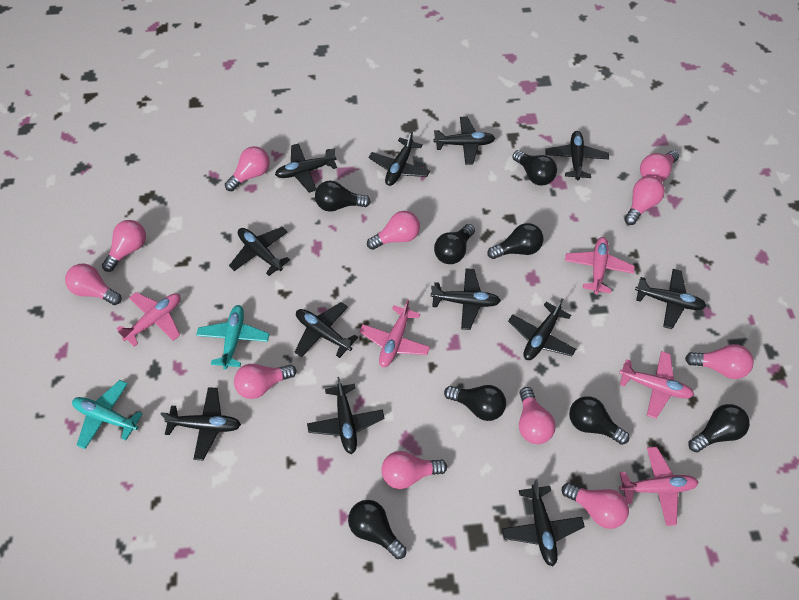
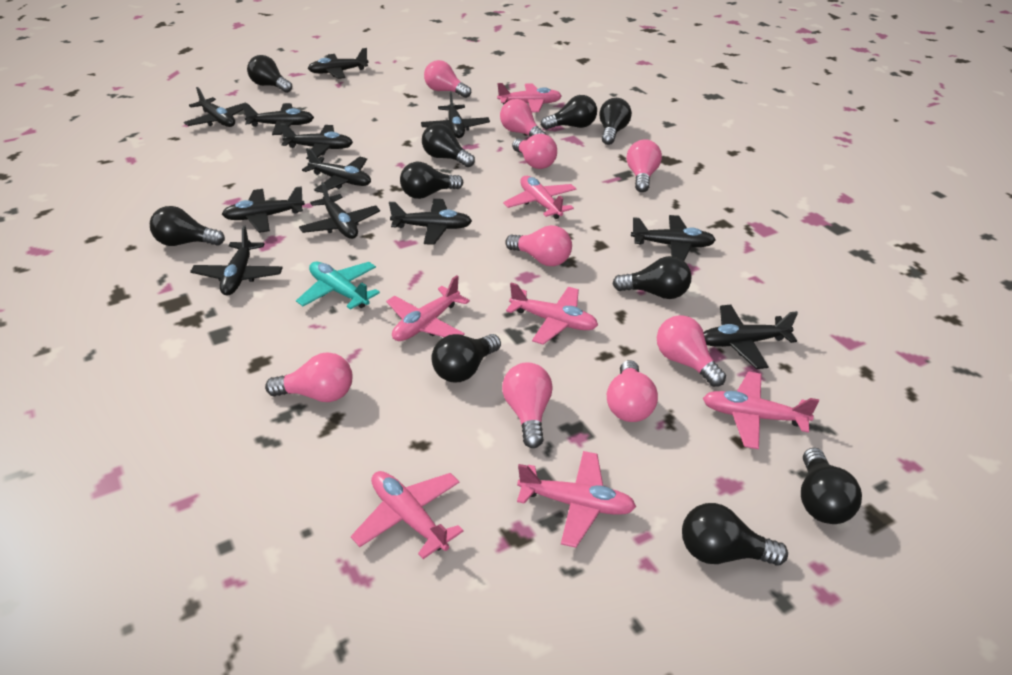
black light bulb: [315,181,371,212] [348,500,407,559] [434,224,475,264] [444,385,506,421] [487,223,543,259] [512,150,557,186] [569,396,629,445] [689,404,750,453] = 8 -> [150,206,225,246] [247,55,292,93] [400,162,463,199] [422,123,475,167] [431,334,501,382] [541,95,597,130] [599,98,632,145] [613,256,692,299] [682,503,788,565] [801,448,862,524] = 10
pink light bulb: [65,263,122,305] [102,220,146,272] [225,146,270,191] [234,364,296,399] [367,211,420,250] [381,451,447,489] [519,387,556,444] [562,483,629,529] [624,176,665,225] [640,150,679,182] [685,344,754,379] = 11 -> [265,352,352,402] [424,60,471,98] [500,99,546,137] [502,362,553,448] [505,225,572,266] [512,134,557,169] [607,360,658,422] [627,139,662,192] [657,315,726,387] = 9
pink plane: [116,292,181,347] [359,299,430,367] [565,237,635,294] [619,351,694,419] [619,447,698,526] = 5 -> [351,471,464,559] [386,275,470,341] [497,83,562,112] [503,176,576,219] [506,282,598,345] [517,451,636,548] [703,372,819,449] = 7
turquoise plane: [72,380,143,449] [196,305,269,369] = 2 -> [296,261,380,310] = 1

